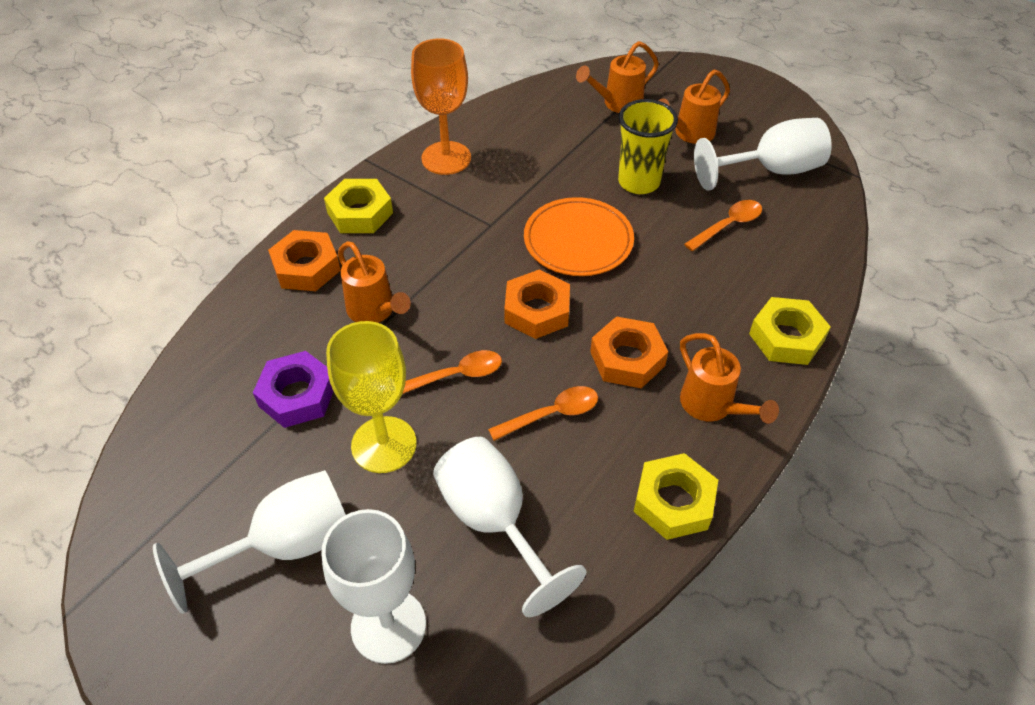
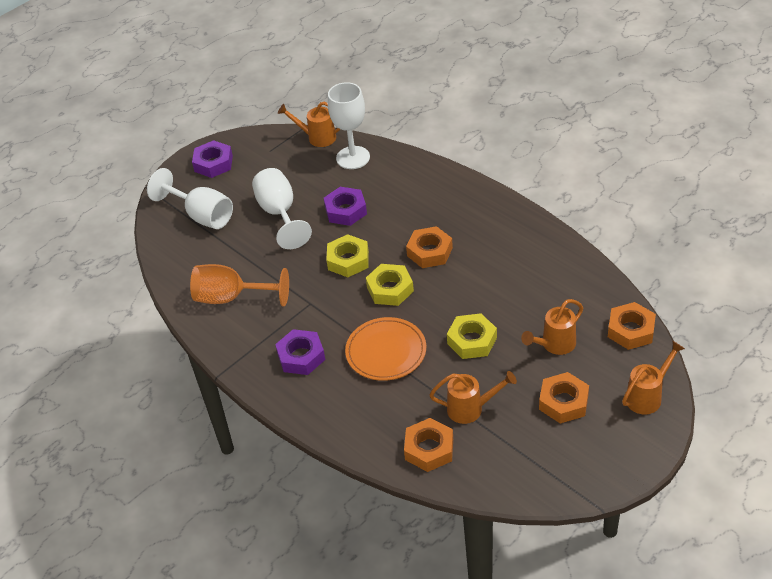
orange nut: [268,230,341,291] [504,269,570,339] [590,316,668,388] = 3 -> [404,418,453,472] [406,226,453,268] [539,372,589,423] [608,302,656,350] = 4
orange spoon: [403,350,502,394] [488,386,598,441] [684,200,762,251] = 3 -> none = 0
purple nut: [253,351,334,428] = 1 -> [192,140,233,178] [275,329,325,375] [324,187,367,226] = 3
white goblet: [153,470,346,614] [321,509,426,664] [433,437,587,617] [694,118,832,190] = 4 -> [147,168,233,229] [252,168,312,249] [328,82,370,169] = 3
yellow cup: [618,99,678,194] = 1 -> none = 0
yellow goblet: [326,321,417,473] = 1 -> none = 0

